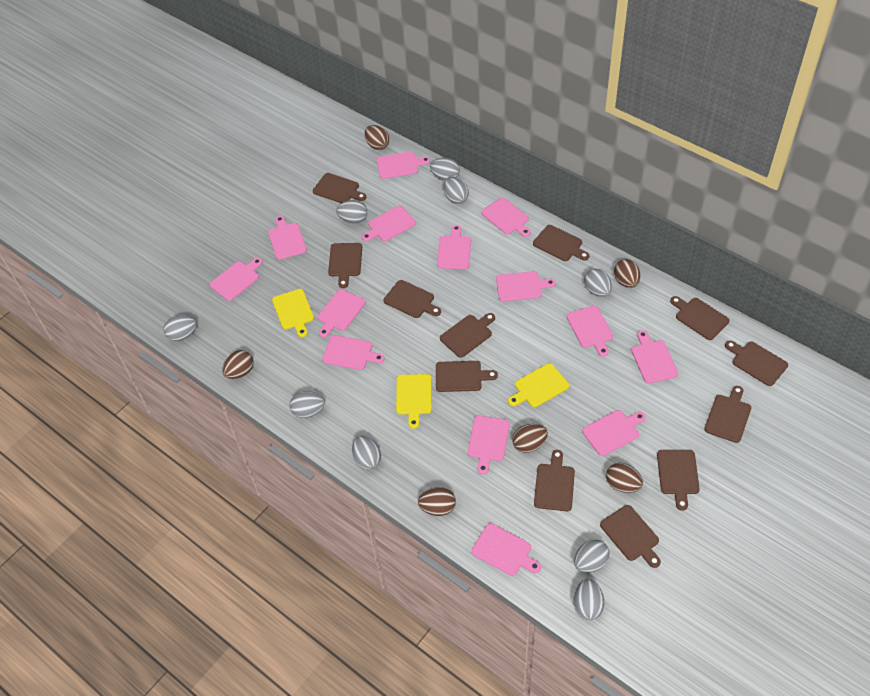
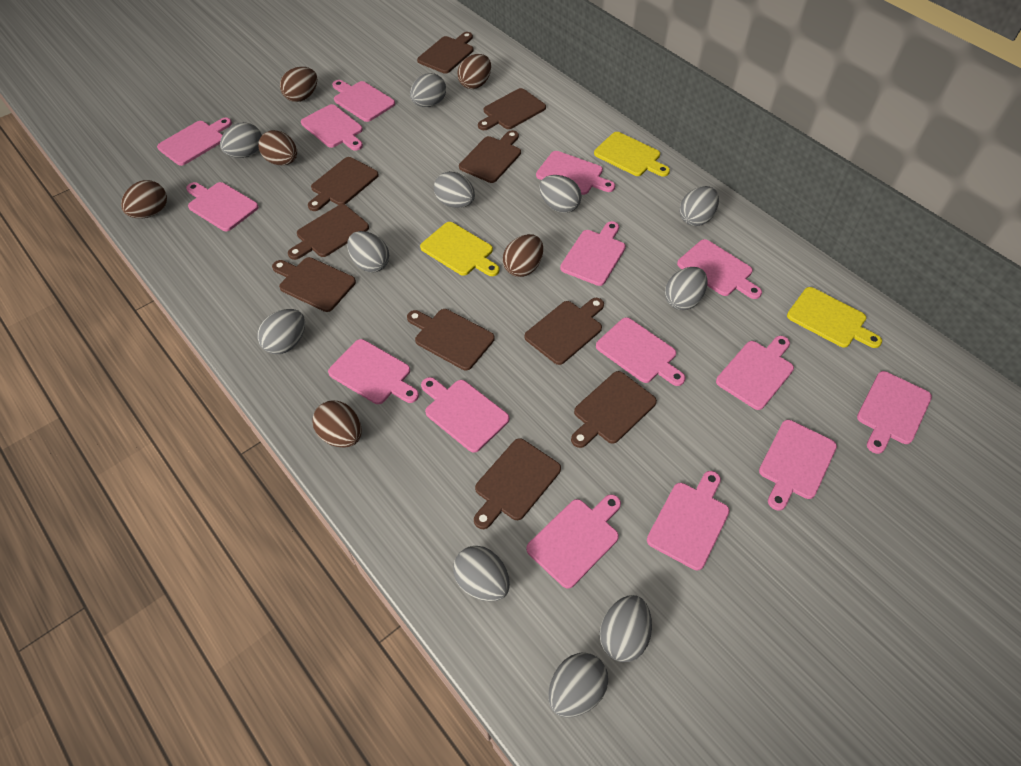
brown cutting board: [313,173,366,203] [328,243,362,288] [384,280,441,318] [436,361,498,392] [440,313,495,358] [533,225,589,261] [534,450,575,511] [600,505,661,568] [657,450,700,511] [670,296,730,340] [704,386,751,443] [725,341,788,386] = 12 -> [272,257,356,312] [288,204,369,260] [308,157,379,211] [407,309,495,370] [417,32,474,74] [459,130,521,183] [474,438,561,529] [478,88,546,130] [524,298,604,365] [571,371,657,448] = 10
grey egg: [163,315,197,341] [289,391,325,418] [336,200,367,224] [352,436,381,470] [430,158,460,181] [443,177,469,204] [574,539,610,573] [574,579,604,620] [584,269,612,297] = 9 -> [220,122,262,158] [257,309,305,354] [347,231,389,273] [410,73,446,107] [434,171,475,208] [453,546,510,602] [539,175,582,213] [548,653,608,717] [599,595,652,662] [665,267,707,310] [679,186,719,226] = 11
pink cutting board: [210,258,263,301] [268,216,307,260] [318,289,366,338] [322,335,385,370] [362,206,416,242] [376,152,430,179] [437,225,471,269] [468,416,510,475] [471,523,541,576] [481,198,531,237] [496,271,556,302] [567,306,613,357] [582,410,646,456] [631,330,678,384] = 14 -> [157,118,232,166] [186,182,259,231] [301,104,363,151] [328,339,419,404] [332,80,395,122] [421,377,510,453] [526,494,621,589] [536,151,615,195] [560,221,626,286] [596,317,686,386] [647,471,730,570] [677,239,762,299] [716,336,794,410] [759,420,837,511] [857,371,932,454] = 15

